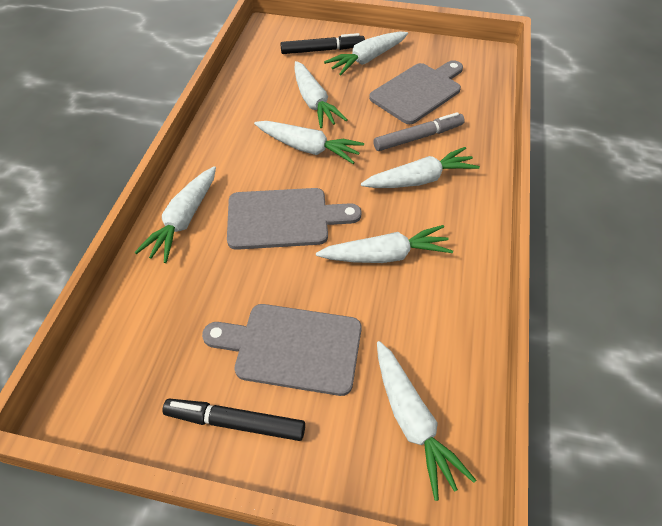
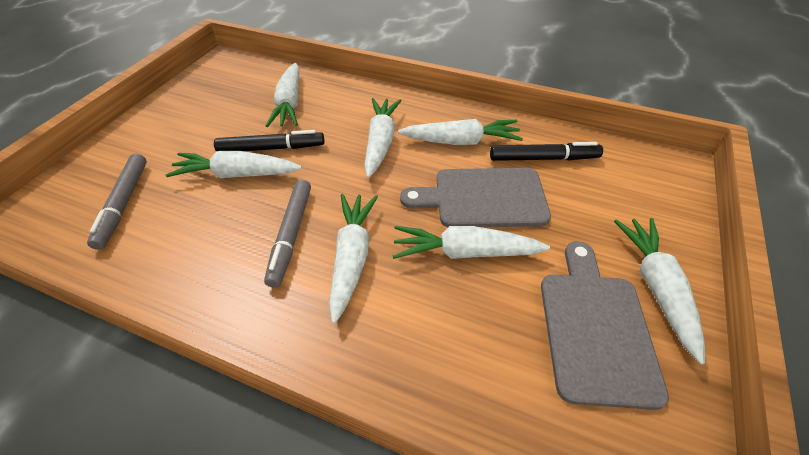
grey cutting board: [202,304,362,396] [227,188,362,250] [369,60,463,124] = 3 -> [400,168,551,227] [541,241,669,410] = 2
grey marker: [373,112,465,151] = 1 -> [87,154,147,250] [264,179,311,288] = 2

